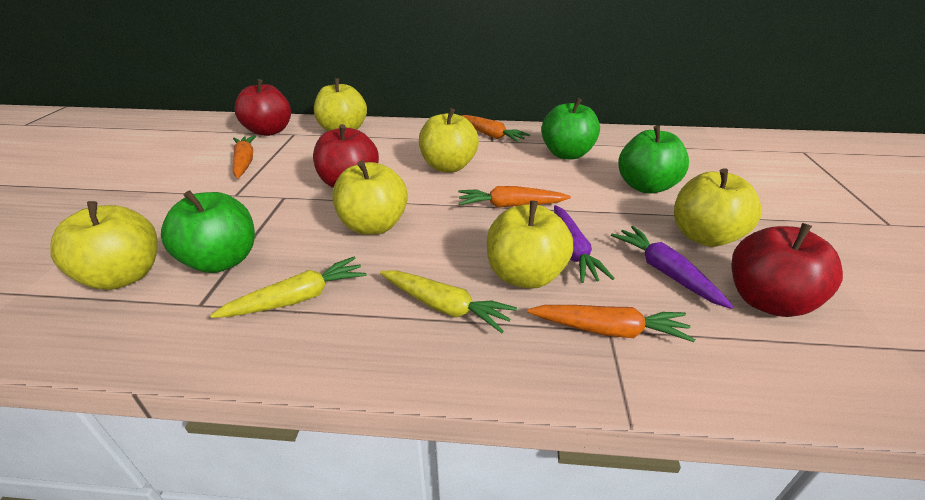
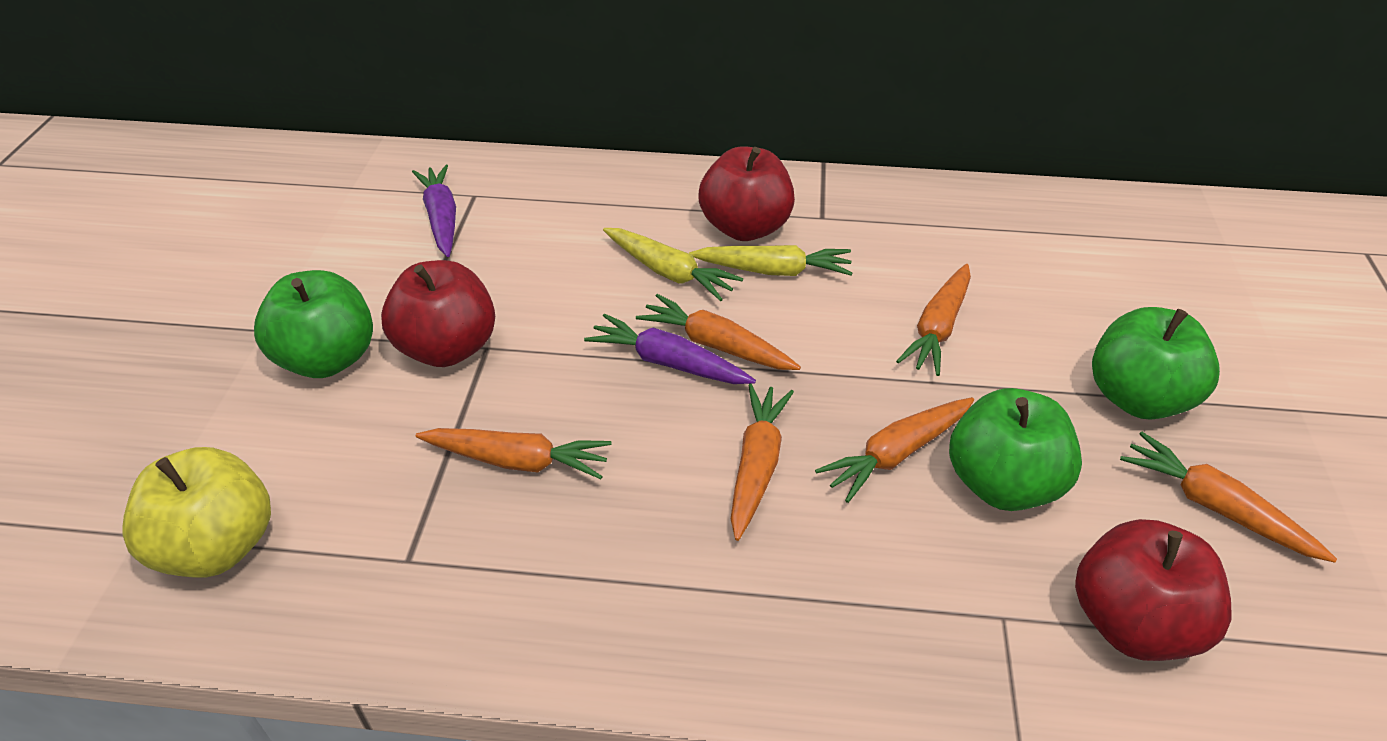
orange carrot: [233,135,256,178] [458,186,571,208] [461,115,530,142] [527,305,695,342] = 4 -> [416,428,612,479] [636,294,801,370] [731,384,794,541] [815,397,974,503] [896,264,971,376] [1120,432,1337,563] = 6
yellow apple: [50,201,158,290] [314,78,367,131] [332,161,408,235] [419,108,479,173] [487,200,573,289] [674,168,762,247] = 6 -> [122,447,271,578] = 1

